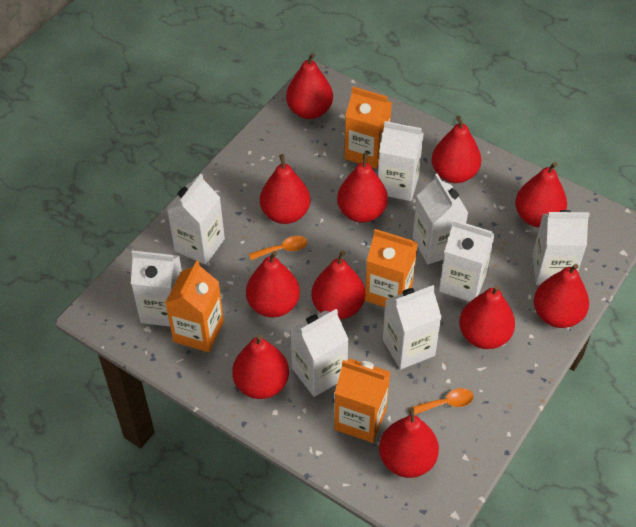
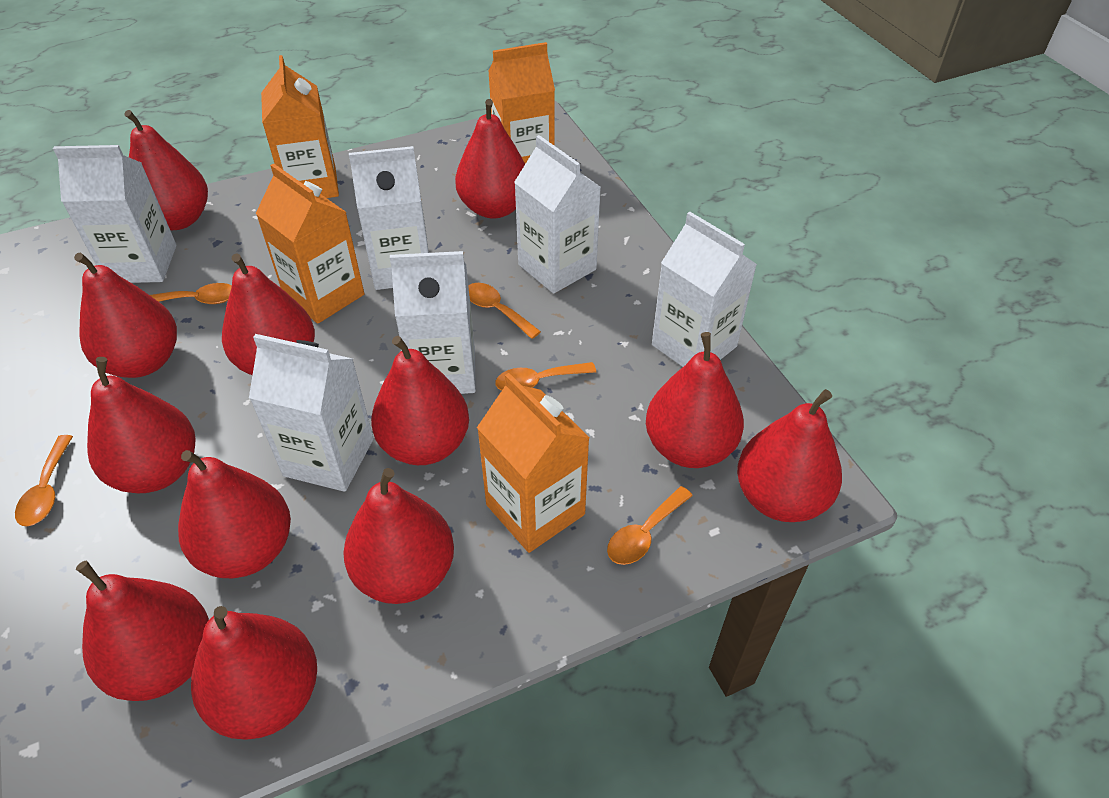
orange spoon: [249,236,307,260] [413,388,474,415] = 2 -> [15,435,73,526] [150,283,232,304] [468,283,541,339] [495,362,596,391] [607,486,693,565] = 5
red pear: [232,335,289,399] [246,251,300,318] [260,154,310,224] [286,53,333,119] [311,250,365,319] [337,153,388,223] [379,407,439,478] [432,116,481,183] [459,285,515,349] [515,162,567,227] [534,264,589,328] = 11 -> [74,253,177,378] [76,561,209,701] [87,357,196,493] [124,110,208,230] [178,450,291,578] [191,606,317,739] [222,253,315,375] [343,468,454,604] [371,336,469,465] [455,99,525,219] [646,332,744,468] [737,389,842,522] = 12
white carton: [131,251,182,326] [167,174,225,265] [290,309,349,397] [378,121,424,201] [383,285,441,370] [413,174,468,264] [439,220,495,302] [532,210,590,285] = 8 -> [53,145,177,283] [249,334,374,492] [349,146,429,290] [390,251,476,394] [514,135,601,294] [652,212,757,367] = 6

